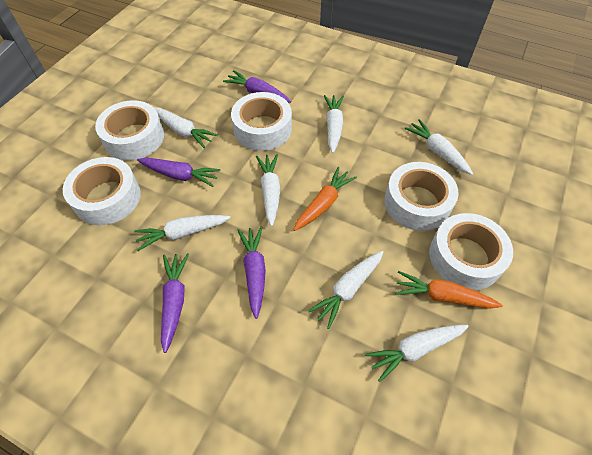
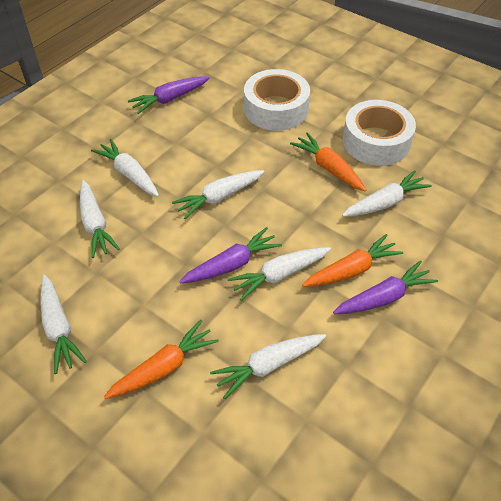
orange carrot: [293,167,357,231] [395,271,503,309] = 2 -> [104,320,219,399] [290,132,366,191] [302,234,403,287] = 3
purple carrot: [137,158,221,187] [161,253,189,353] [223,70,291,103] [238,227,266,319] = 4 -> [128,76,210,114] [179,227,282,283] [333,260,438,314] = 3
white tape: [63,157,141,225] [95,100,164,160] [231,92,292,151] [384,162,458,231] [429,213,513,290] = 5 -> [244,69,310,131] [343,100,416,166] = 2

